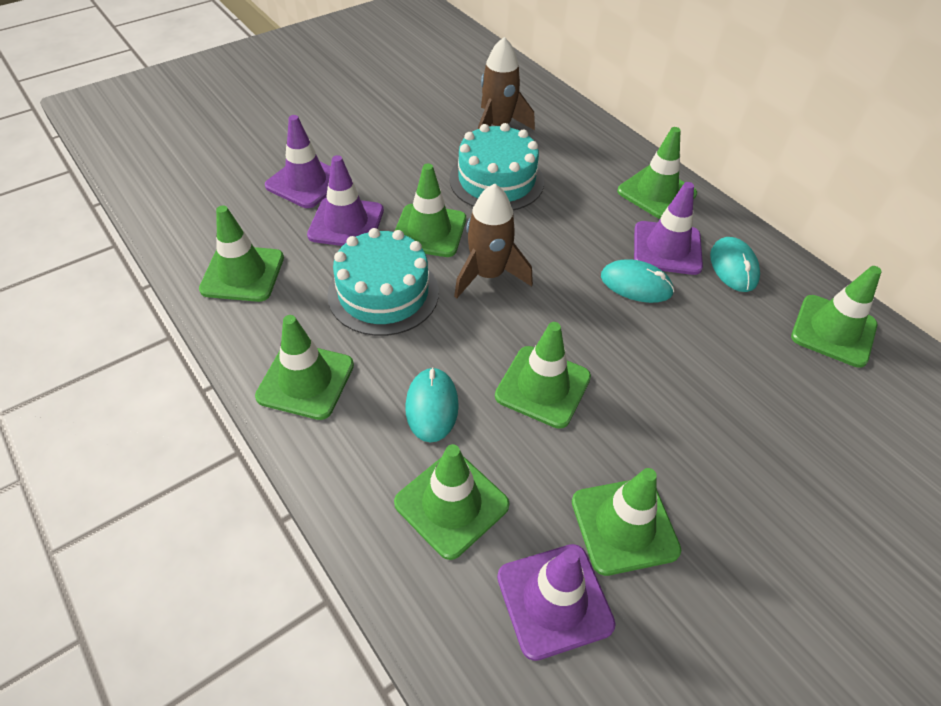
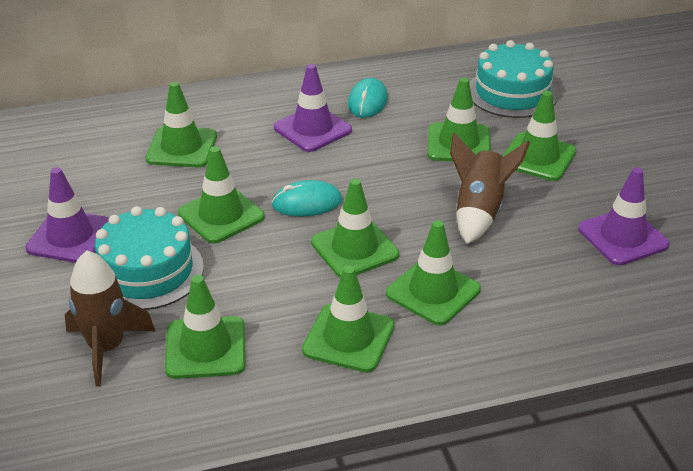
purple traffic cone: [265,115,331,208] [307,155,384,246] [497,544,616,661] [634,182,703,275] = 4 -> [25,167,109,263] [274,64,352,152] [578,167,670,266] = 3
turquoise mouse: [405,367,459,443] [601,259,674,303] [710,237,760,292] = 3 -> [271,180,342,217] [348,78,388,118] = 2

